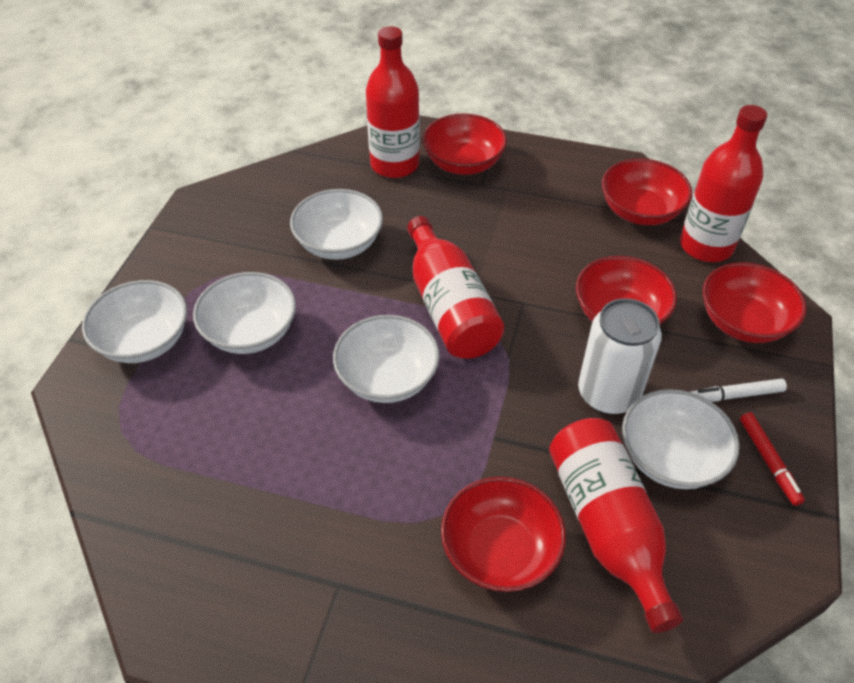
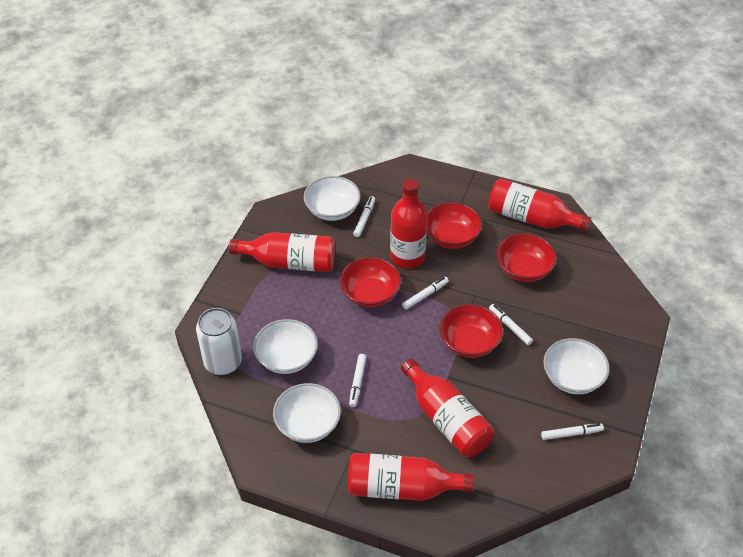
red bottle: [366,26,420,178] [407,216,504,359] [549,418,683,633] [680,105,767,262] = 4 -> [229,232,335,272] [348,453,474,501] [390,179,428,268] [401,358,494,457] [488,179,591,231] = 5
red bowl: [423,113,507,175] [441,477,566,592] [576,256,677,324] [602,159,692,225] [702,262,807,343] = 5 -> [340,257,401,307] [427,202,482,249] [439,304,503,358] [496,233,557,282] = 4
red marker: [740,412,805,506] = 1 -> none = 0
white bowl: [82,280,187,363] [193,272,296,354] [290,189,383,260] [333,315,440,403] [622,389,740,489] = 5 -> [253,319,318,374] [273,383,341,443] [304,176,361,221] [543,338,609,394] = 4
white marker: [691,379,787,402] = 1 -> [349,354,366,407] [353,196,375,237] [402,277,449,310] [489,304,533,345] [541,424,604,440] = 5

